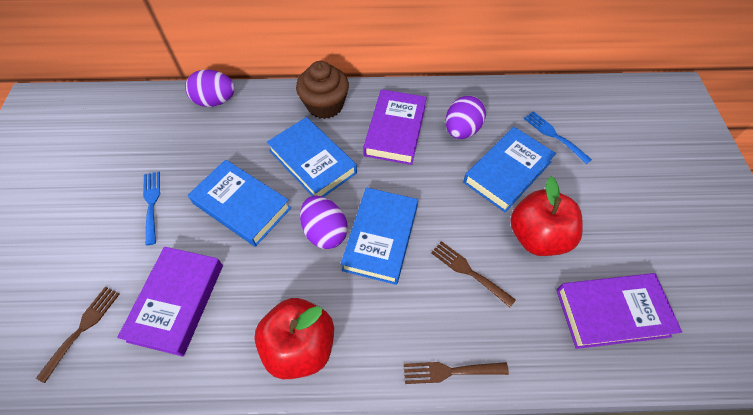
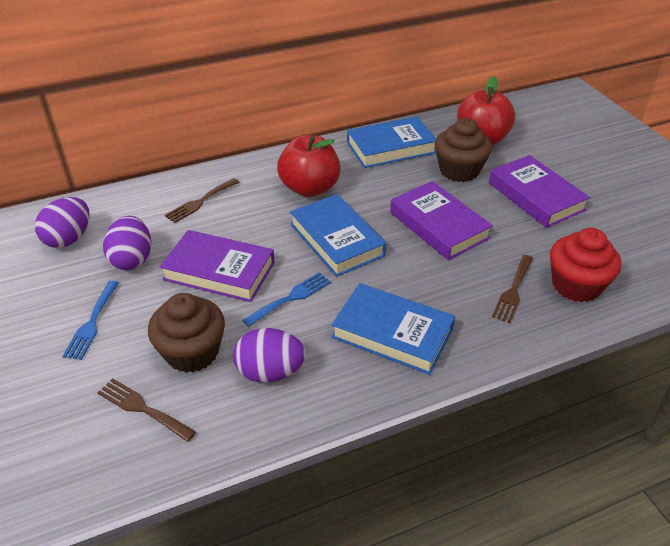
blue book: [188,160,291,247] [267,117,357,197] [341,187,418,285] [463,127,556,212] = 4 -> [290,194,386,277] [332,283,455,375] [347,116,436,168] = 3
brown cupcake: [296,61,349,119] = 1 -> [148,293,225,373] [435,118,492,182] = 2
red cupcake: none = 0 -> [550,228,621,302] = 1

